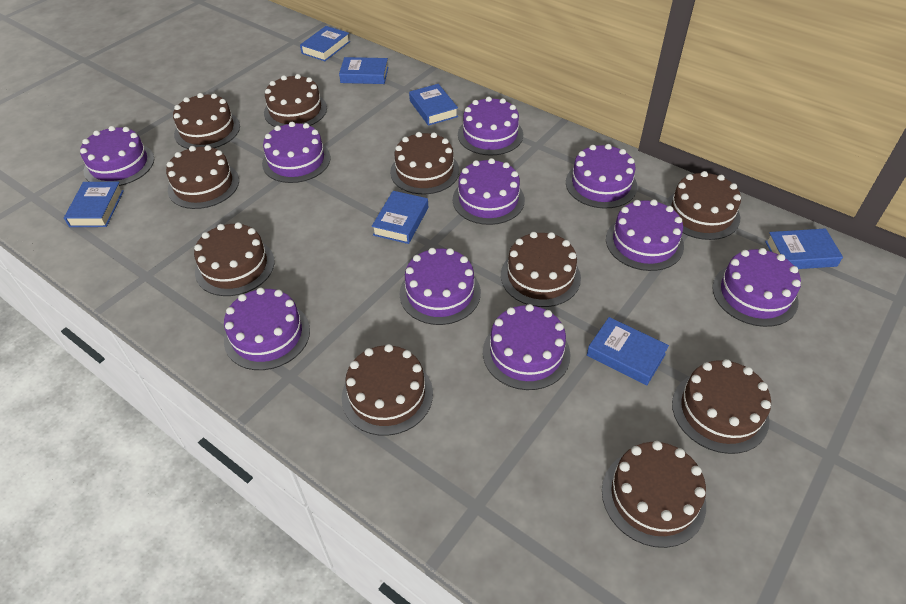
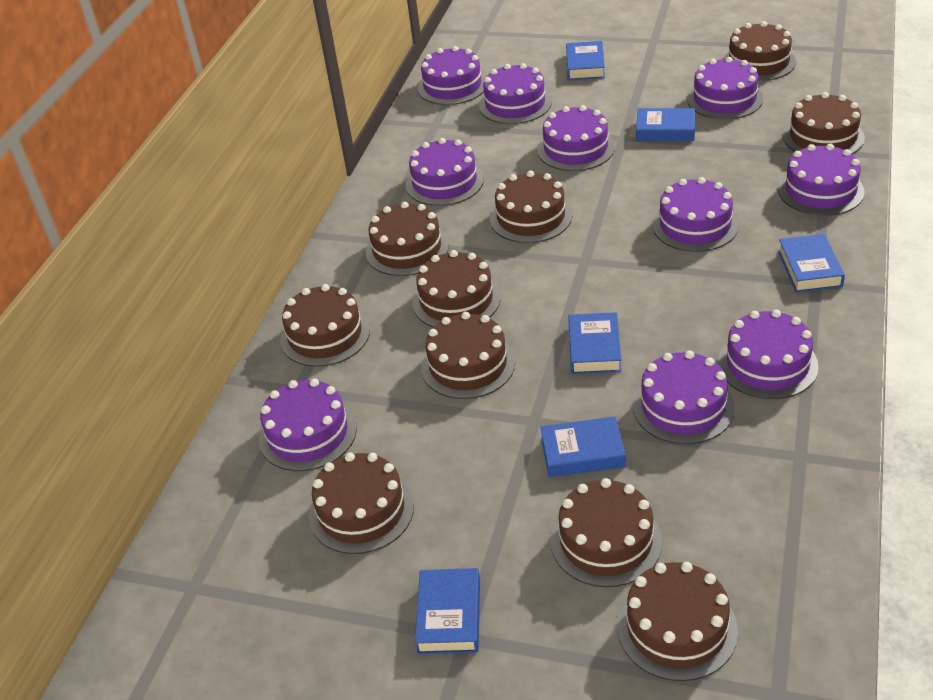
blue book: [64,182,124,227] [300,26,350,61] [339,57,388,84] [372,191,428,244] [409,84,458,126] [587,317,669,386] [765,228,843,269] = 7 -> [415,568,480,654] [540,416,626,477] [566,41,605,80] [568,312,622,374] [636,108,695,141] [778,234,845,293] = 6

